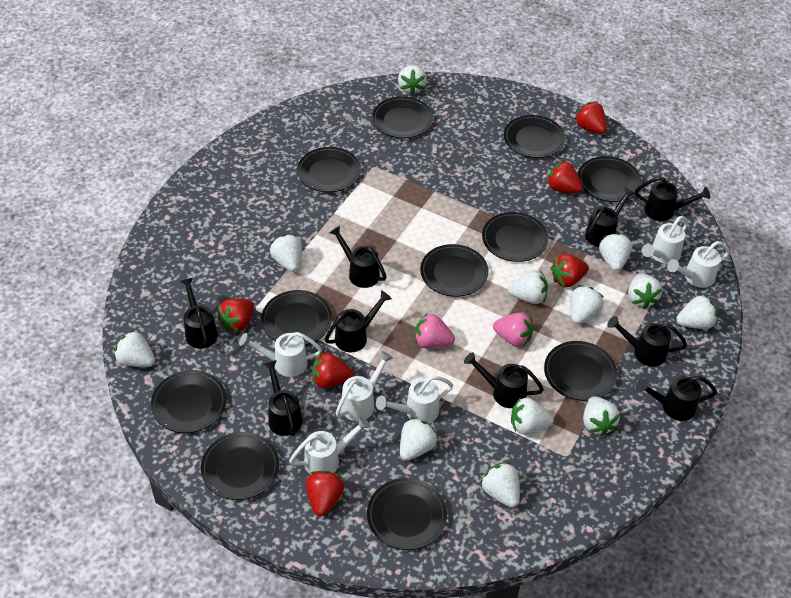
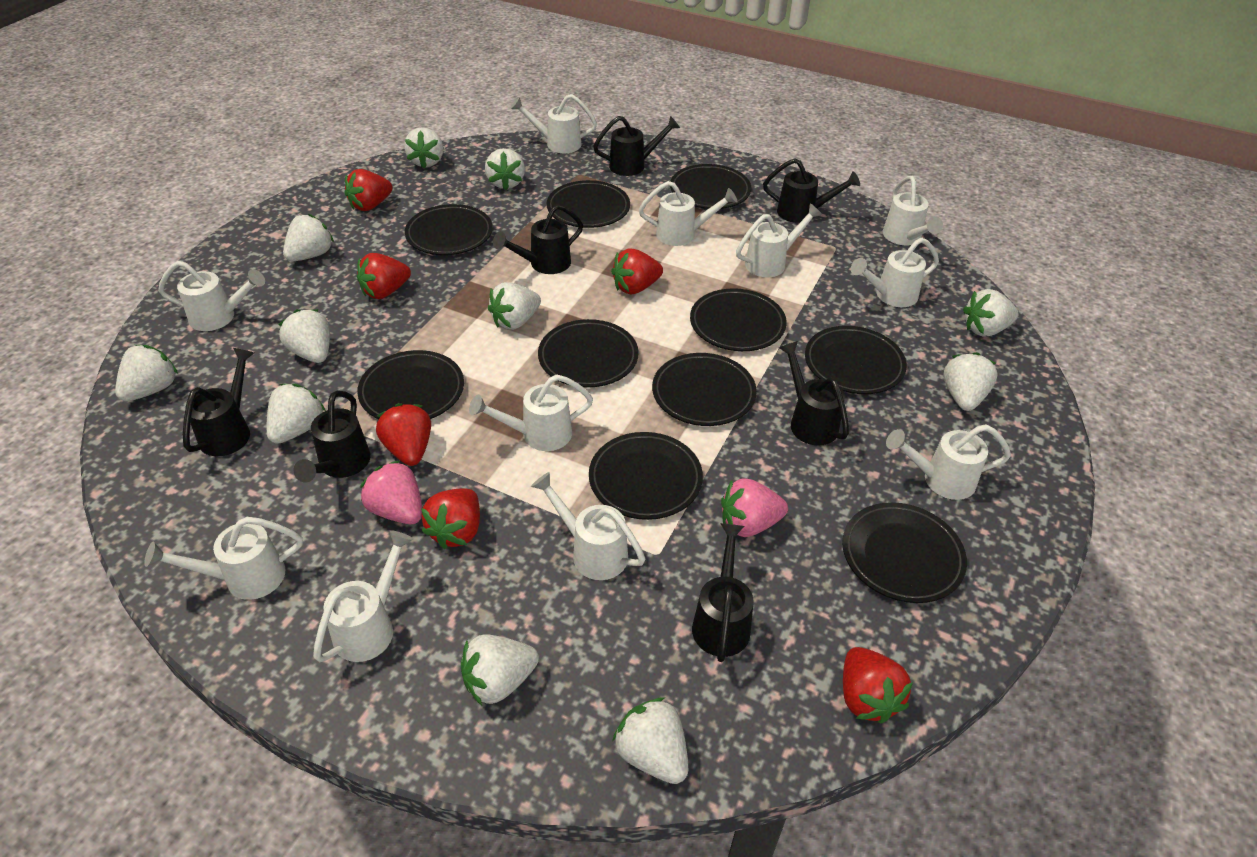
black plate: [151,370,227,433] [201,432,279,500] [261,290,332,345] [297,147,361,192] [367,478,447,550] [372,96,433,138] [420,244,489,297] [482,212,549,262] [504,115,565,158] [544,341,617,401] [578,156,642,202] = 11 -> [357,350,464,419] [405,204,493,255] [538,319,639,388] [547,180,630,228] [589,432,703,520] [652,353,757,426] [670,164,751,209] [690,288,787,351] [805,326,907,394] [842,502,967,603] = 10
black watering can: [180,278,218,349] [263,360,302,436] [325,290,392,352] [329,226,387,288] [464,352,544,408] [585,187,635,247] [607,316,687,367] [635,176,710,221] [636,376,717,421] = 9 -> [183,348,254,456] [293,391,370,482] [493,204,583,274] [593,116,680,176] [692,523,754,662] [763,158,860,223] [779,341,849,446] = 7
white strawberry: [114,330,155,367] [270,234,302,272] [398,65,427,95] [400,417,438,461] [480,462,520,507] [508,270,548,304] [511,397,554,434] [570,285,604,324] [583,396,620,436] [599,233,632,271] [628,274,662,309] [676,295,717,329] = 12 -> [115,345,178,402] [267,384,326,444] [278,309,330,363] [283,214,334,261] [404,127,443,168] [461,634,539,705] [485,148,525,190] [488,282,541,330] [612,698,688,784] [943,352,998,411] [963,289,1018,337] = 11
white watering can: [239,332,322,377] [289,416,370,474] [336,351,393,421] [376,376,453,423] [642,216,688,264] [667,241,730,288] = 6 -> [144,517,303,600] [158,261,265,331] [313,530,413,662] [469,374,593,451] [511,94,597,153] [531,472,645,580] [639,181,738,246] [736,203,822,277] [851,238,939,307] [883,176,943,245] [886,424,1011,500] = 11

